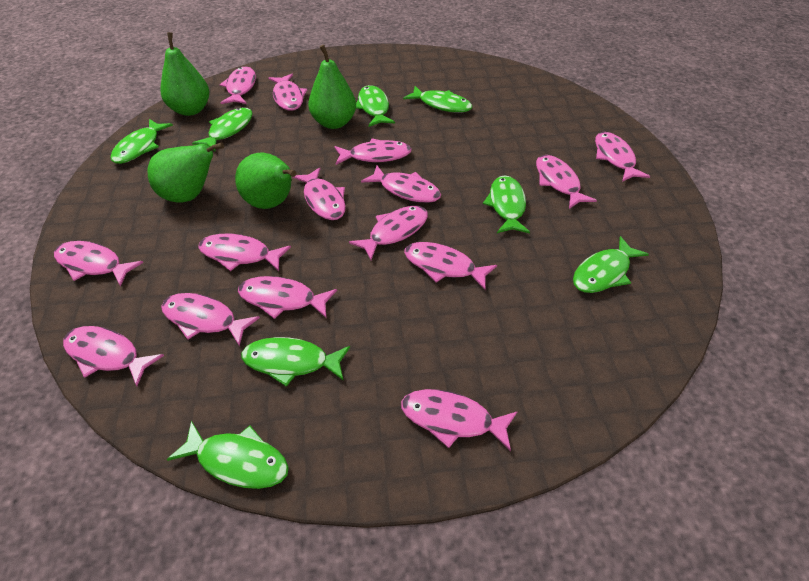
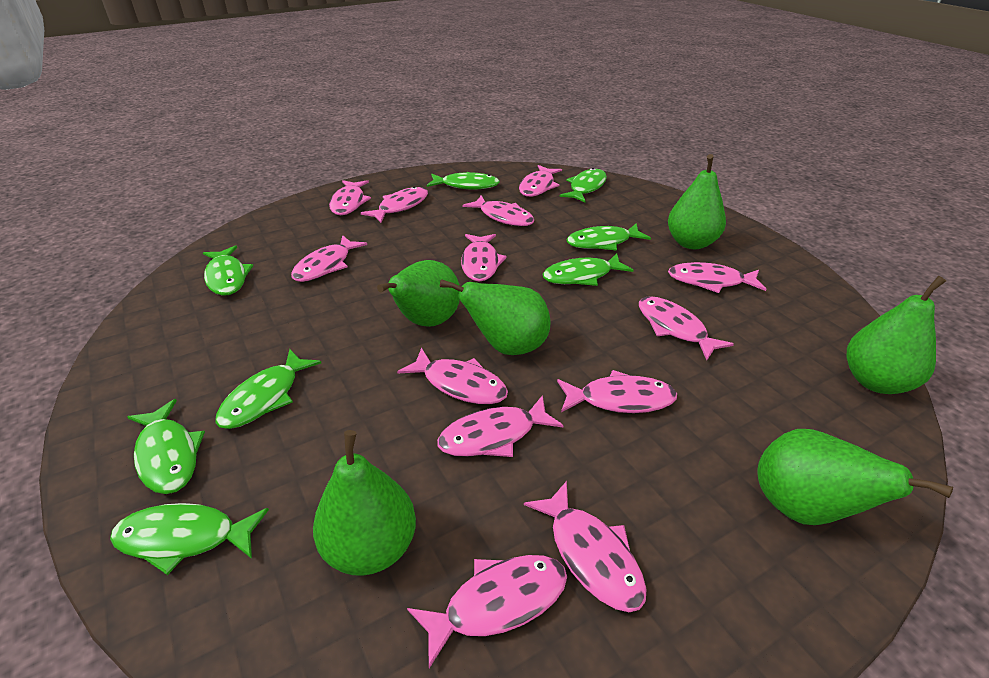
green pear: [148,142,224,203] [161,32,210,116] [235,153,297,209] [308,45,356,129] = 4 -> [313,430,416,576] [377,260,460,327] [440,279,550,355] [668,154,726,249] [758,429,953,525] [847,276,946,394] = 6
pink fish: [54,241,143,286] [63,326,164,386] [161,293,260,346] [198,234,291,271] [220,66,256,104] [238,276,337,319] [269,74,307,111] [292,167,346,220] [334,138,412,165] [349,206,428,260] [361,166,441,203] [401,389,518,451] [404,242,497,290] [536,155,597,209] [595,132,650,182] = 15 -> [291,235,367,282] [329,180,371,215] [361,186,428,223] [397,348,508,404] [407,555,567,668] [437,395,564,457] [461,234,507,282] [463,195,534,226] [519,165,562,197] [524,481,647,612] [557,370,677,413] [639,296,734,360] [668,262,766,293] = 13

